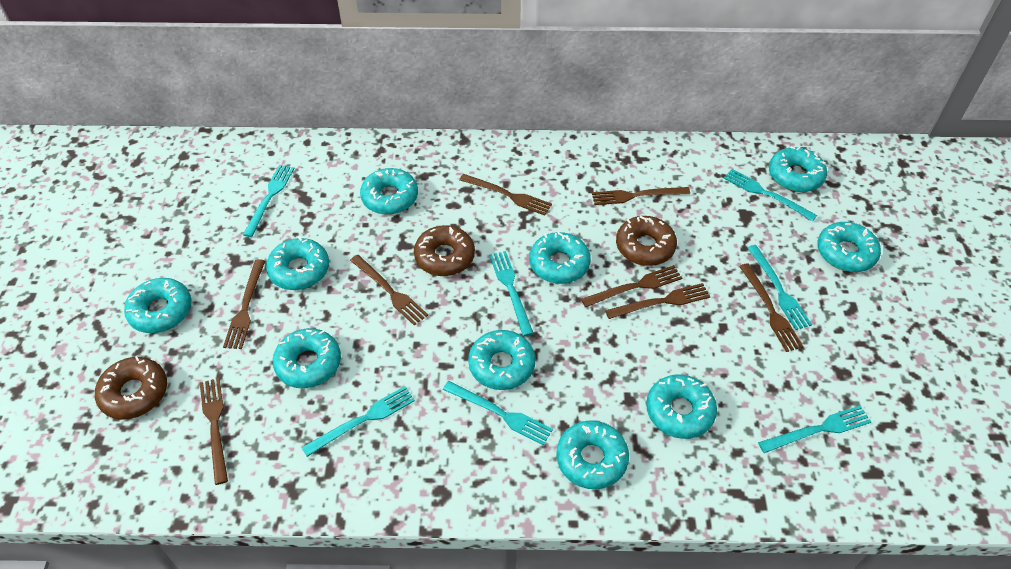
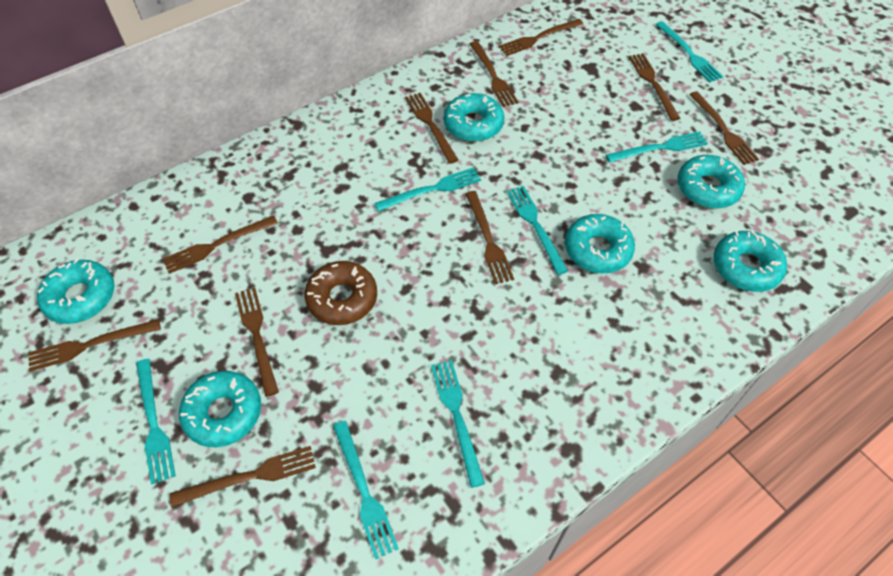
brown donut: [95,356,167,420] [414,225,475,276] [616,216,677,266] = 3 -> [304,261,377,325] = 1
brown fork: [200,378,228,485] [223,259,265,349] [350,255,428,326] [459,174,552,216] [581,265,682,307] [592,187,690,205] [605,283,710,319] [739,263,804,352] = 8 -> [28,319,161,371] [163,216,278,274] [170,446,316,507] [235,287,279,397] [405,93,458,164] [465,191,514,284] [470,41,519,107] [499,19,583,56] [629,53,681,121] [689,91,759,165] = 10
turquoise donut: [124,278,192,333] [266,237,329,290] [273,328,341,388] [360,168,418,215] [468,330,535,390] [529,232,591,284] [556,420,629,489] [646,375,717,439] [769,146,827,192] [817,222,881,272] = 10 -> [37,258,114,324] [179,371,261,447] [444,93,504,142] [565,214,635,273] [677,155,745,208] [714,231,787,292] = 6

